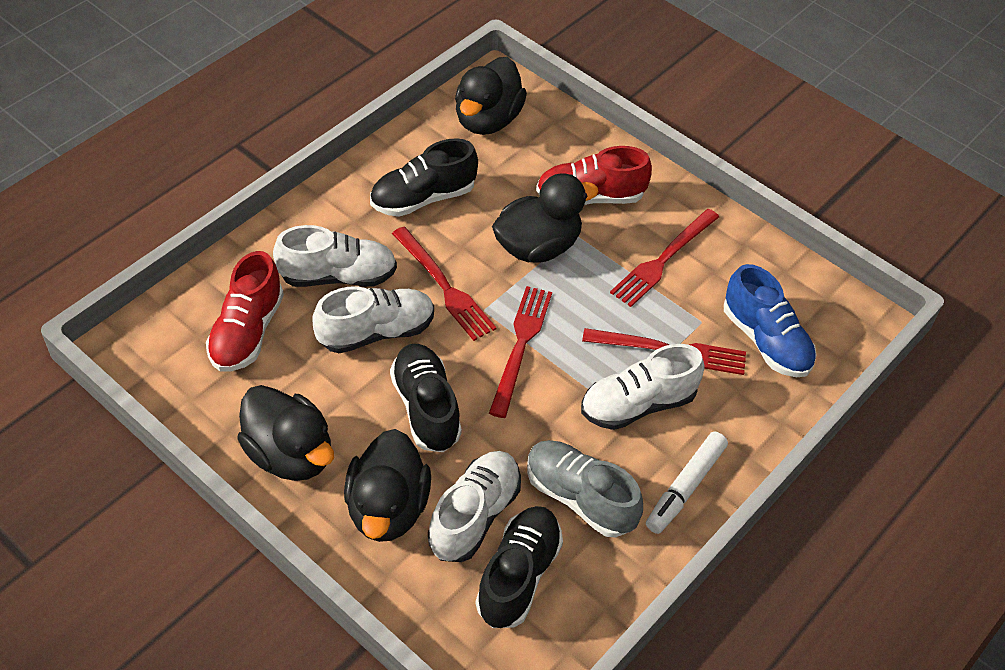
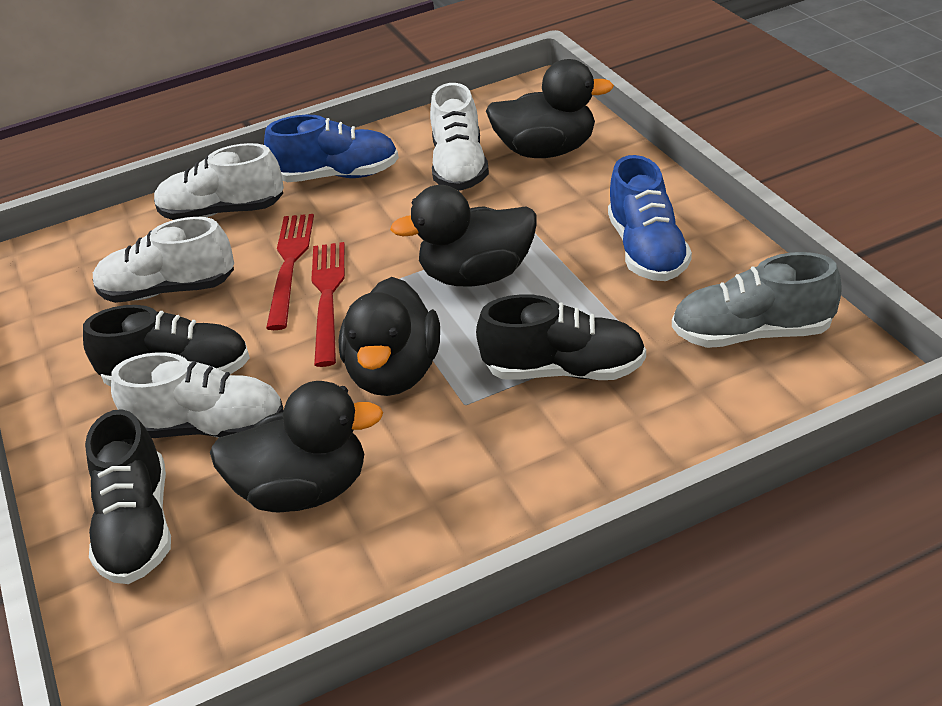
blue shoe: [724,264,817,377] = 1 -> [264,115,399,182] [608,155,692,281] = 2
red fork: [392,227,497,341] [489,286,552,418] [582,328,746,375] [610,209,719,307] = 4 -> [266,214,314,330] [311,242,345,367] = 2
red shoe: [206,251,284,372] [536,146,652,205] = 2 -> none = 0
white marker: [646,432,728,534] = 1 -> none = 0

